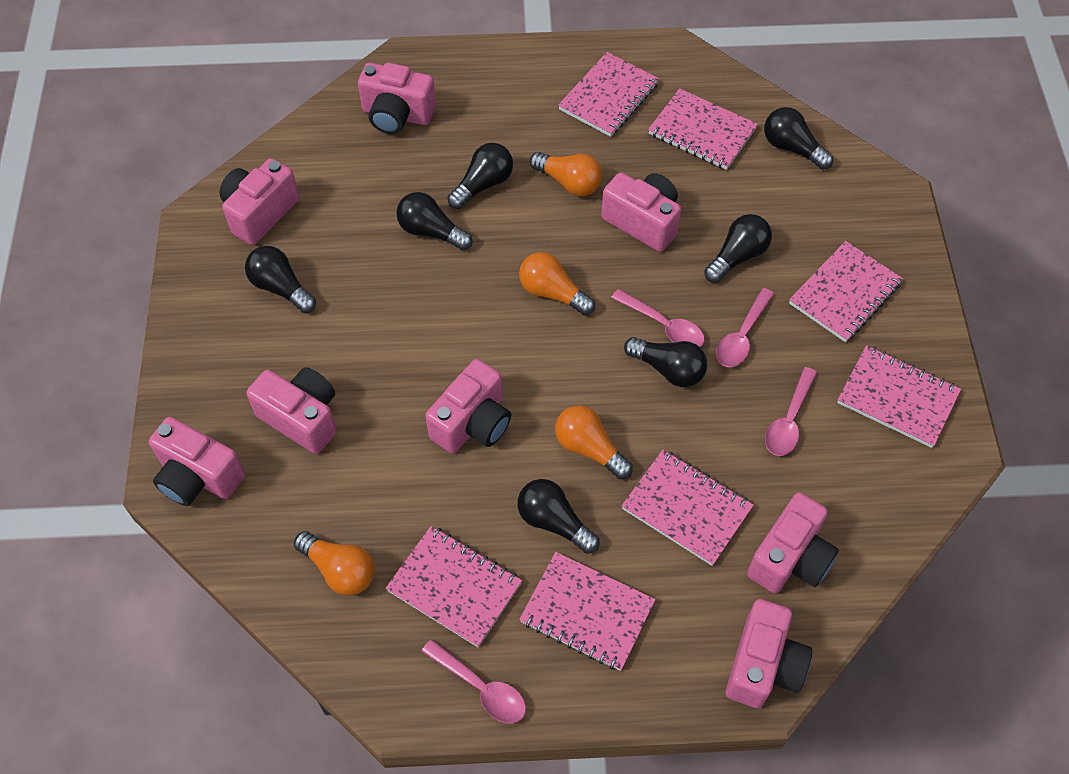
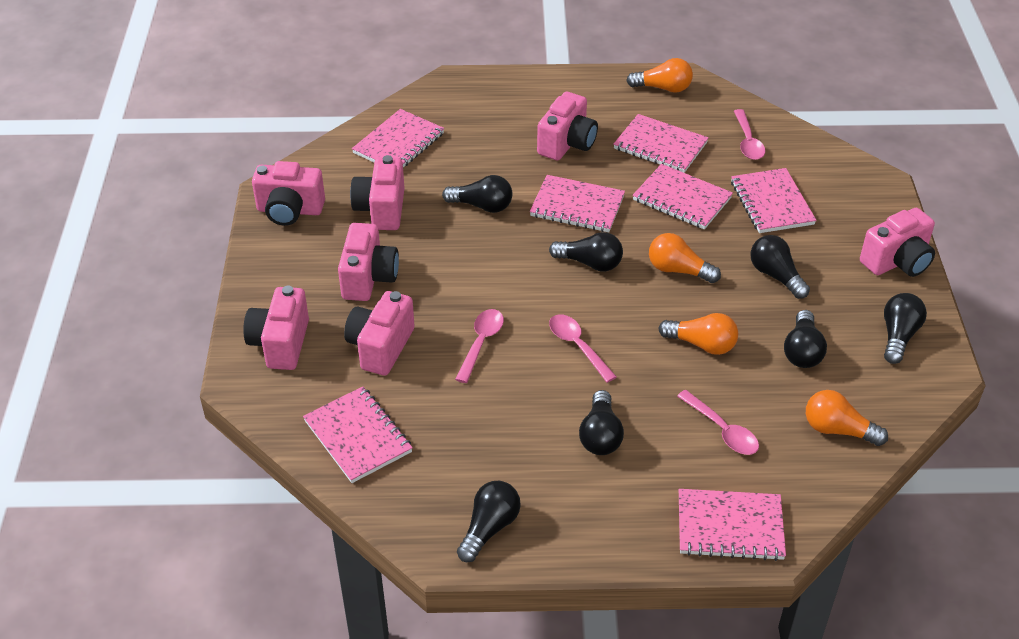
pink camera: [149,417,245,506] [219,158,299,245] [246,367,336,454] [358,63,436,134] [425,359,511,454] [601,172,681,252] [726,599,812,708] [747,492,839,594] = 8 -> [243,285,309,370] [252,161,325,226] [338,223,399,301] [344,291,415,376] [350,155,404,230] [537,92,598,160] [860,208,935,277] = 7

